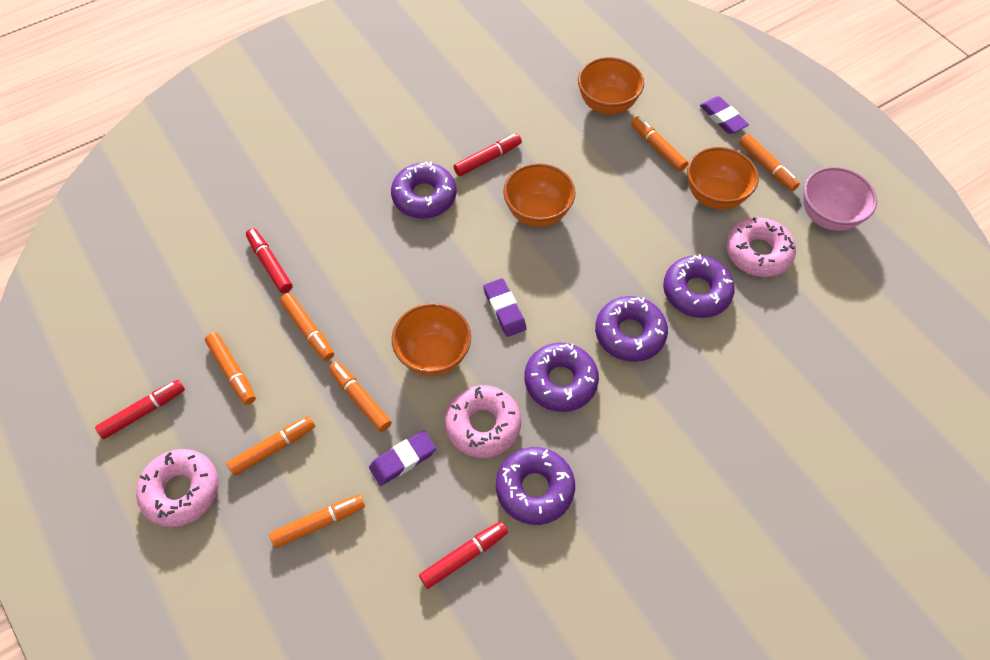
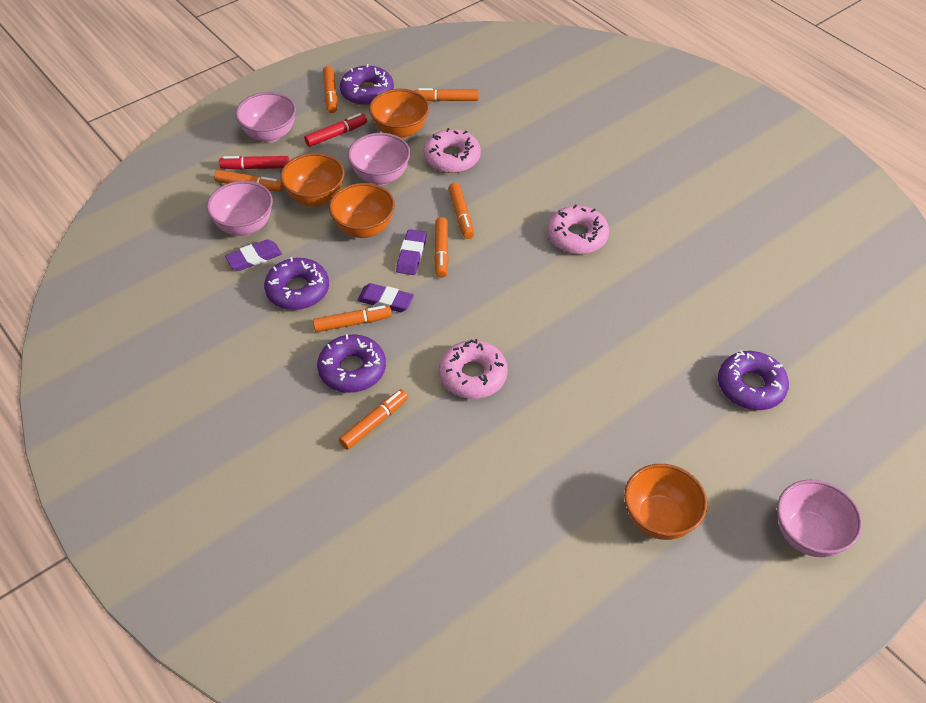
pink bowl: [803,167,877,231] = 1 -> [207,181,273,236] [235,92,296,143] [348,133,411,185] [777,480,862,557] = 4
purple donut: [391,162,457,218] [496,447,575,525] [525,343,599,412] [595,296,668,362] [663,254,735,318] = 5 -> [264,257,329,310] [317,334,386,393] [340,64,394,106] [718,350,789,410] = 4
red marker: [95,380,185,439] [246,228,292,293] [419,521,508,589] [453,134,522,176] = 4 -> [219,156,289,170] [304,113,367,147] = 2

